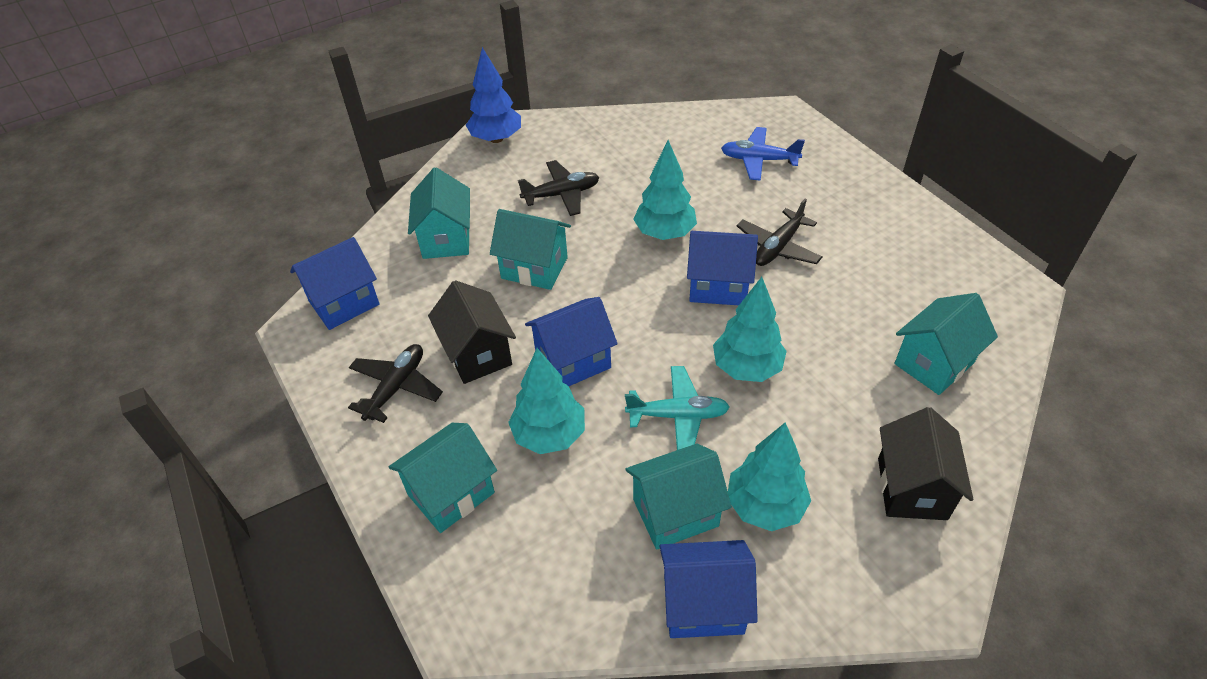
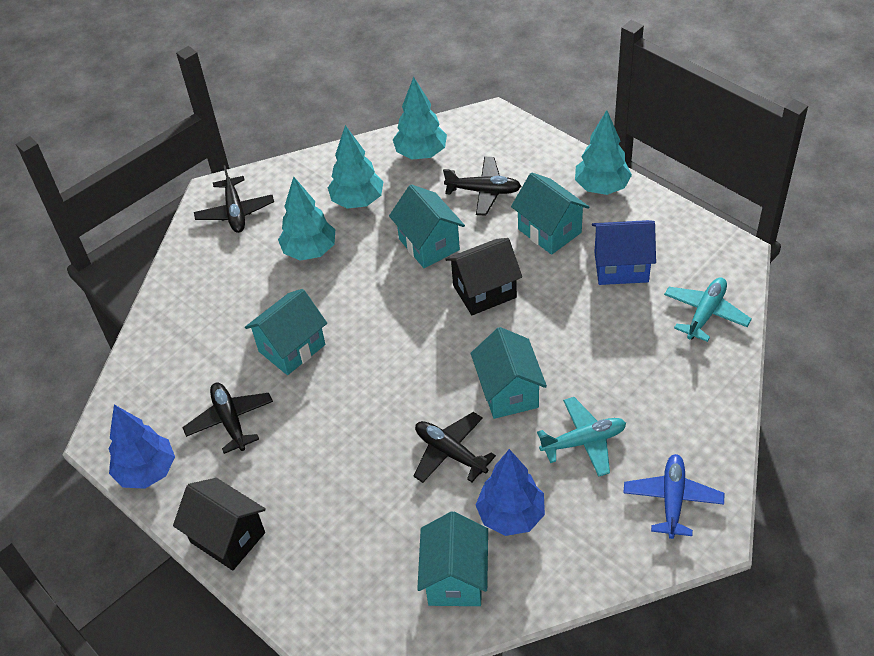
black plane: [348,344,443,423] [518,160,599,216] [737,199,822,266] = 3 -> [182,383,273,454] [194,165,274,233] [414,412,496,483] [443,157,521,216] = 4
blue house: [290,237,380,330] [525,297,618,386] [660,540,758,638] [687,231,758,305] = 4 -> [592,220,656,285] = 1
blue tree: [466,47,521,143] = 1 -> [109,405,175,489] [476,449,545,536] = 2
turquoise plane: [625,366,730,450] = 1 -> [537,397,626,477] [664,277,752,342] = 2

